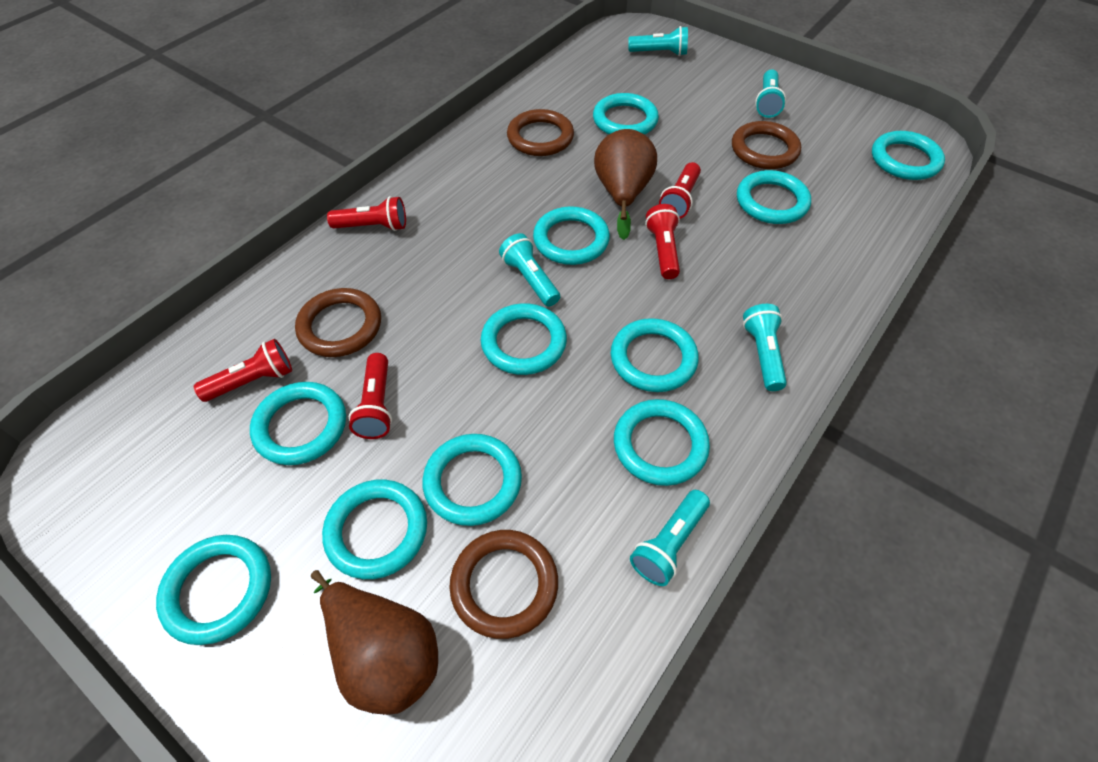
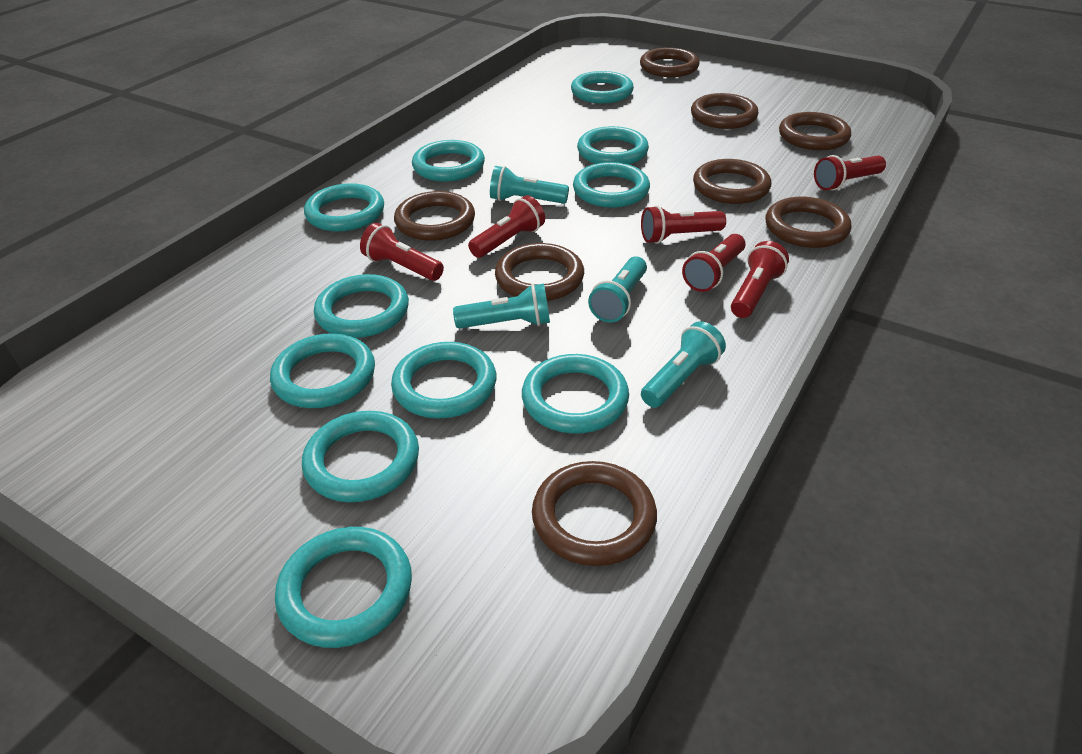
brown pear: [311,570,438,715] [594,129,657,240] = 2 -> none = 0
brown ring: [295,288,381,357] [449,530,558,639] [507,109,574,156] [732,121,801,169] = 4 -> [394,191,475,241] [495,243,584,301] [532,461,657,566] [640,47,700,77] [691,93,758,129] [693,159,771,204] [765,197,851,248] [779,112,851,150] = 8
red flashlight: [194,339,292,402] [327,196,406,231] [349,353,392,439] [645,204,680,279] [659,162,701,219] = 5 -> [360,223,444,281] [468,195,545,258] [641,205,726,244] [682,234,746,292] [731,241,789,318] [814,155,886,190] = 6
turquoise flashlight: [499,233,560,306] [629,26,688,56] [630,490,710,586] [743,304,787,391] [755,69,786,118] = 5 -> [453,284,550,329] [490,166,569,204] [588,256,647,323] [641,321,726,408] = 4

